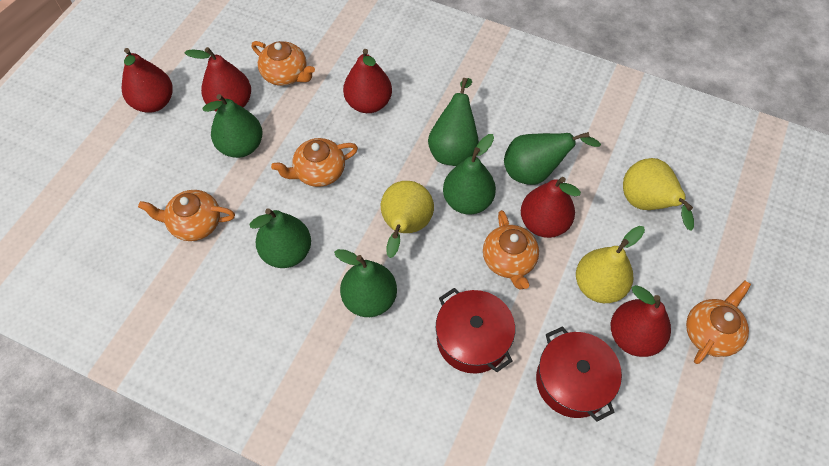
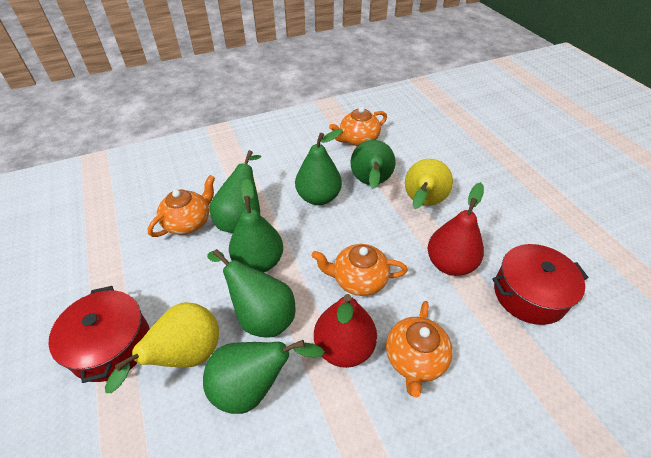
orange teapot: [138,190,235,241] [252,41,315,86] [271,138,358,187] [483,210,539,289] [686,281,751,364] = 5 -> [148,175,215,237] [312,244,408,296] [329,107,387,146] [386,301,453,398] = 4
red pear: [122,48,173,113] [185,47,251,112] [343,49,392,113] [521,177,581,238] [611,285,671,357] = 5 -> [314,294,377,368] [428,182,484,276] = 2
yellow pear: [381,181,434,258] [576,226,645,303] [623,158,694,231] = 3 -> [105,302,219,393] [405,159,453,209] = 2

